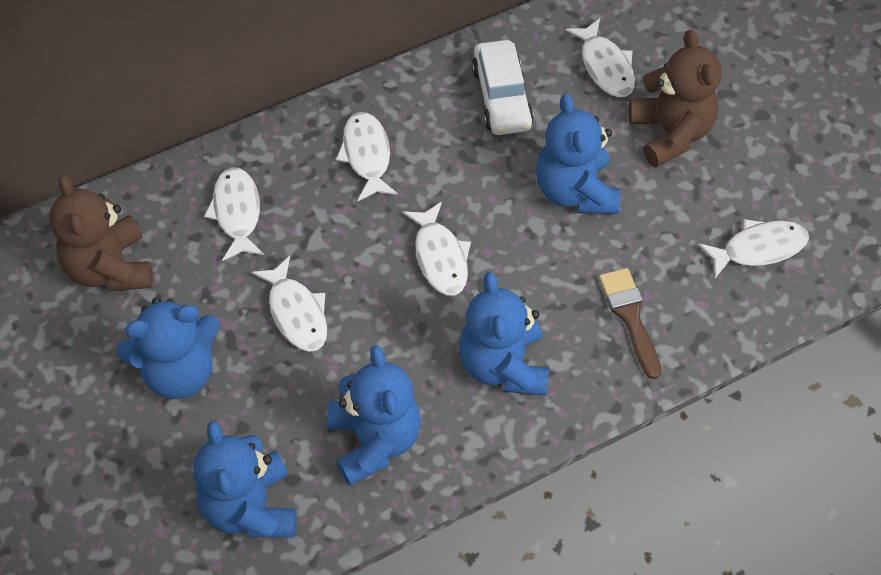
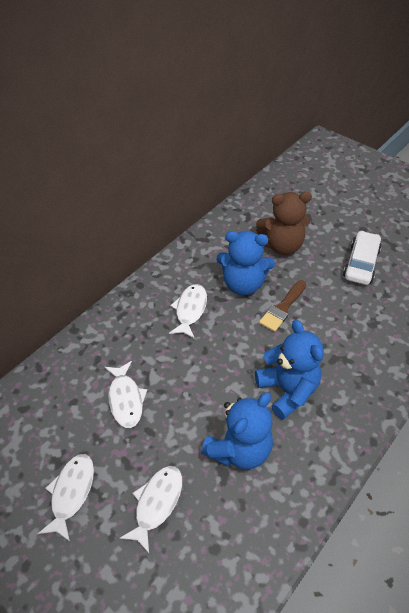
blue teddy bear: [117,297,220,399] [194,421,297,538] [328,345,421,486] [459,272,549,396] [536,94,620,214] = 5 -> [201,392,273,469] [216,231,275,295] [255,320,324,420] = 3
brown teddy bear: [49,175,153,291] [629,30,721,167] = 2 -> [256,192,312,255] = 1
white fish: [204,167,264,261] [252,256,327,352] [336,112,398,201] [403,202,471,296] [565,18,635,97] [698,219,809,278] = 6 -> [38,454,94,542] [105,361,147,428] [119,466,182,553] [169,284,207,339] = 4

